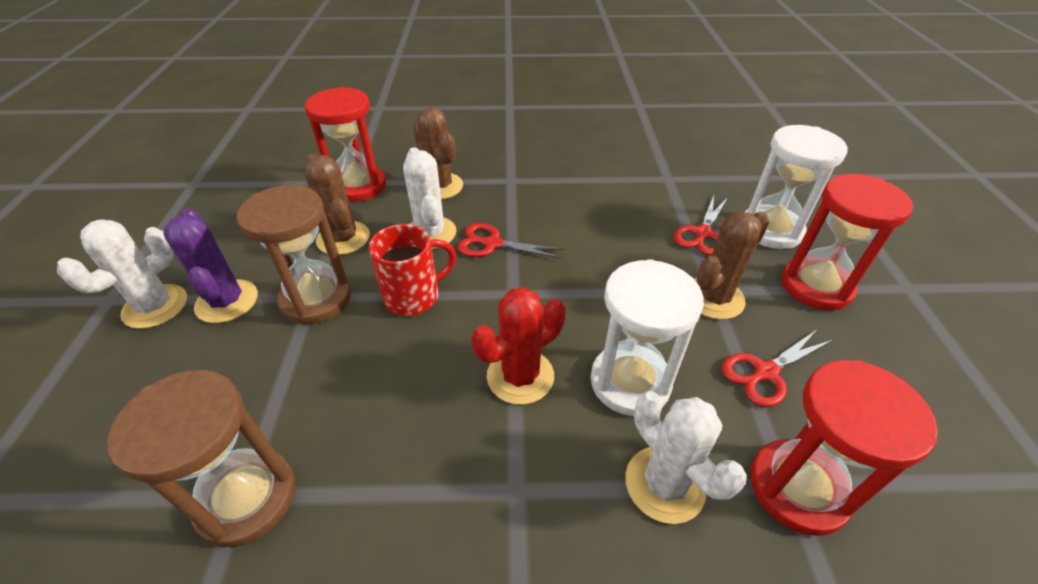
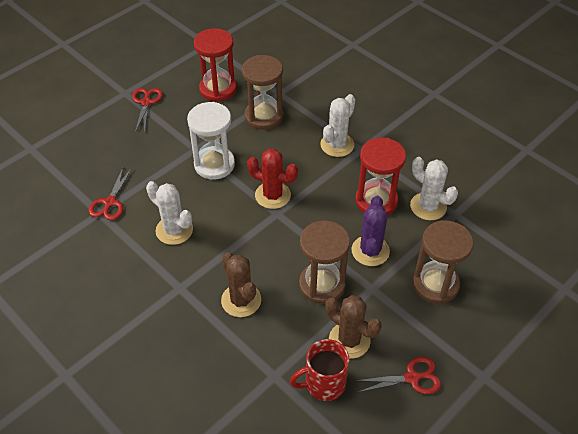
brown cactus: [305,154,370,255] [413,107,463,199] [694,211,769,320] = 3 -> [221,252,261,317] [325,295,382,359] = 2
brown hourglass: [107,370,295,547] [236,185,351,325] = 2 -> [242,55,283,130] [299,220,350,304] [413,220,473,304] = 3
red hourglass: [304,87,386,202] [750,360,938,536] [782,174,913,310] = 3 -> [194,28,237,102] [355,138,406,215] = 2
white hourglass: [591,259,704,416] [745,125,848,249] = 2 -> [187,102,235,180] = 1

